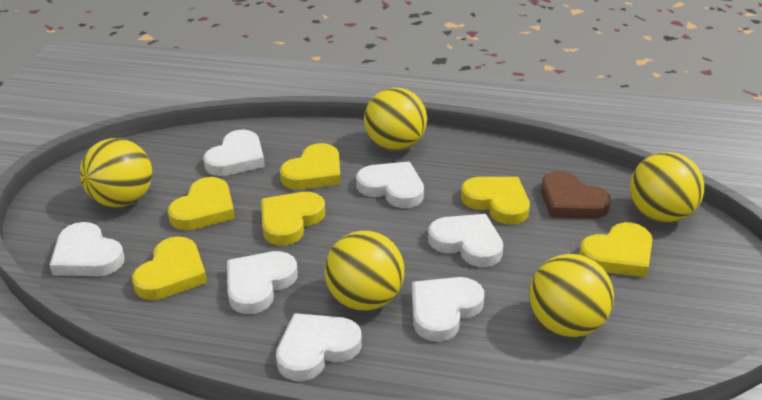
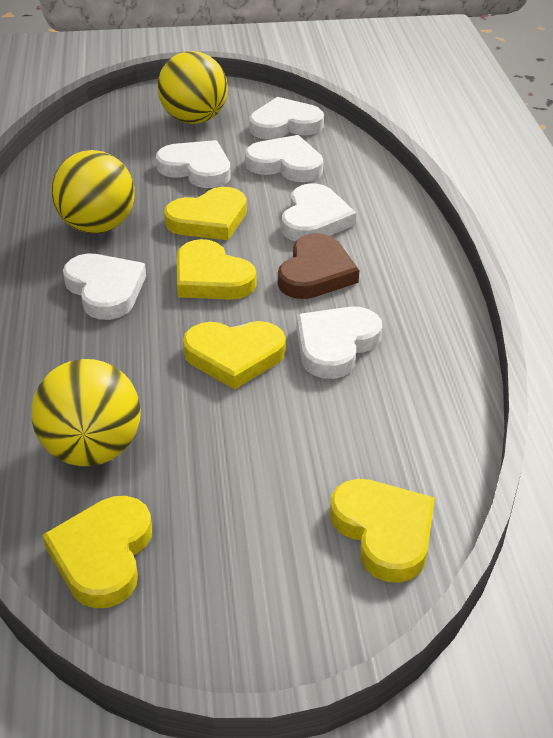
white heart: [50,222,124,276] [204,130,265,176] [227,251,298,314] [276,313,362,381] [356,162,424,208] [412,277,484,342] [428,214,503,267] = 7 -> [63,254,146,320] [156,140,231,188] [245,135,323,182] [249,97,324,139] [282,183,356,242] [296,307,382,379] = 6
yellow ball: [80,138,152,207] [324,231,405,311] [364,88,427,151] [529,254,614,337] [630,152,704,223] = 5 -> [32,359,141,466] [51,150,135,233] [157,51,228,124] = 3
yellow heart: [132,236,207,300] [168,177,235,230] [261,192,325,245] [280,143,341,190] [461,177,530,225] [579,222,652,277] = 6 -> [42,496,152,608] [164,187,247,240] [177,239,256,300] [183,321,286,390] [330,479,435,583] = 5

